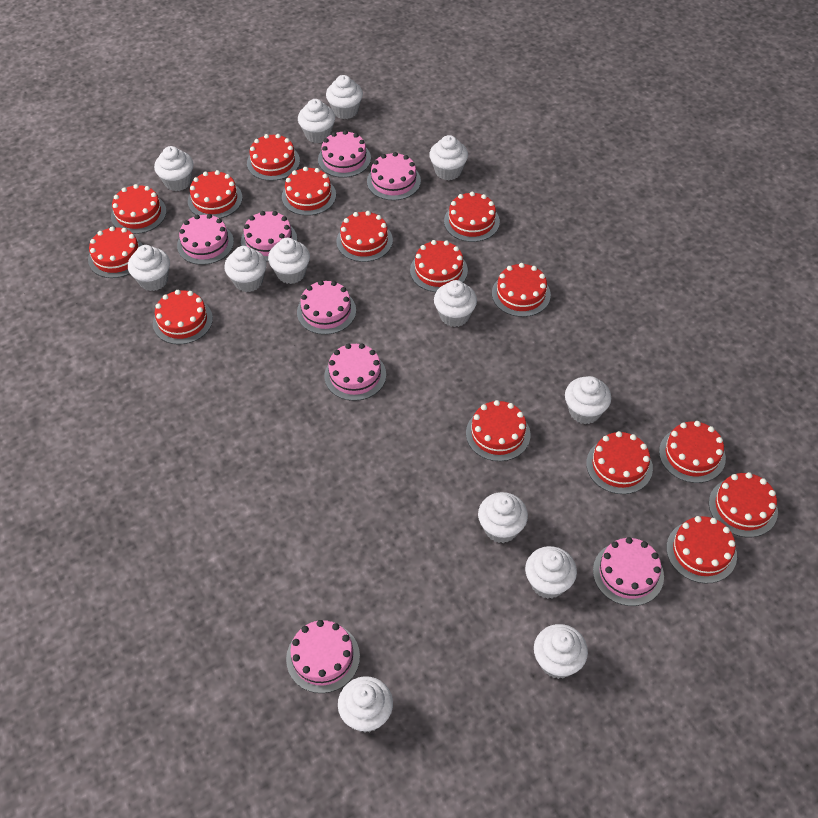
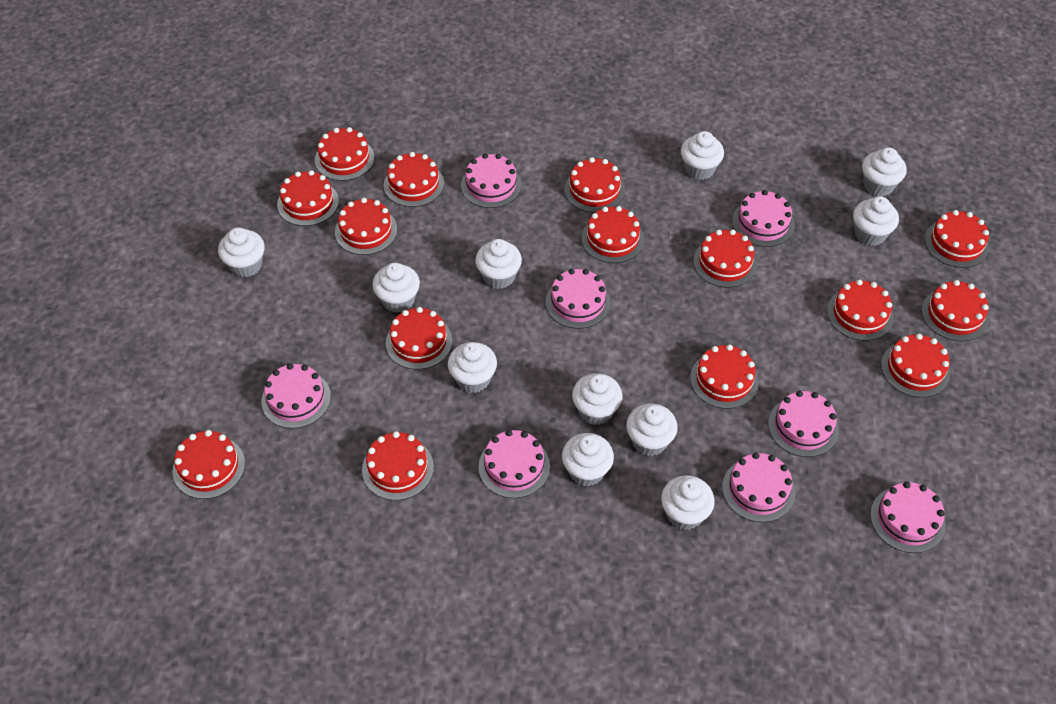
white cupcake: [128,245,170,291] [154,146,194,191] [224,246,267,292] [268,238,310,284] [298,99,335,143] [326,75,363,119] [338,676,393,732] [429,135,468,180] [434,280,477,327] [478,492,528,543] [525,546,577,599] [534,624,588,679] [565,376,611,424] = 13 -> [218,227,265,277] [373,263,420,313] [448,342,497,393] [475,239,522,289] [562,433,614,486] [572,373,622,425] [626,404,678,456] [661,475,715,530] [681,131,724,180] [853,196,899,246] [862,147,907,196] = 11

